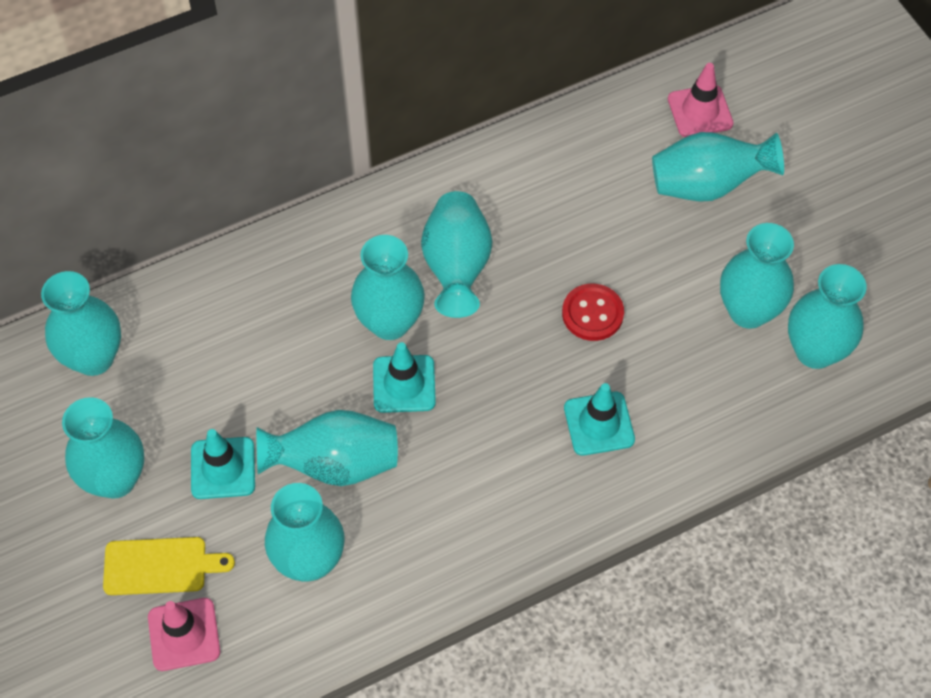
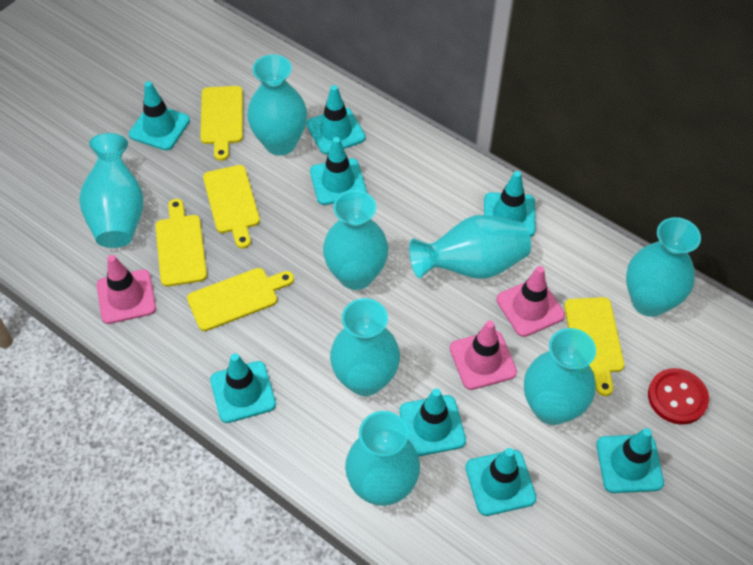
pink traffic cone: [148,598,220,671] [668,63,733,137] = 2 -> [97,255,156,324] [450,320,517,390] [496,266,565,337] = 3
turquoise traffic cone: [191,429,255,499] [373,342,436,413] [564,383,635,456] = 3 -> [129,81,190,150] [210,353,276,423] [307,85,366,154] [310,137,367,205] [399,388,466,456] [465,448,536,516] [484,171,536,237] [597,428,664,493] = 8
turquoise vase: [41,271,121,376] [62,397,144,499] [256,410,398,486] [265,483,344,582] [351,235,425,340] [421,191,492,318] [652,132,784,202] [720,223,794,329] [788,264,867,369] = 9 -> [79,133,144,248] [247,54,307,155] [323,190,389,290] [330,298,400,396] [345,411,420,506] [409,215,531,279] [524,328,596,425] [626,217,701,317] = 8
yellow cutting board: [103,537,235,595] = 1 -> [155,199,207,287] [187,268,294,331] [200,86,243,161] [203,165,260,249] [564,297,624,396] = 5

